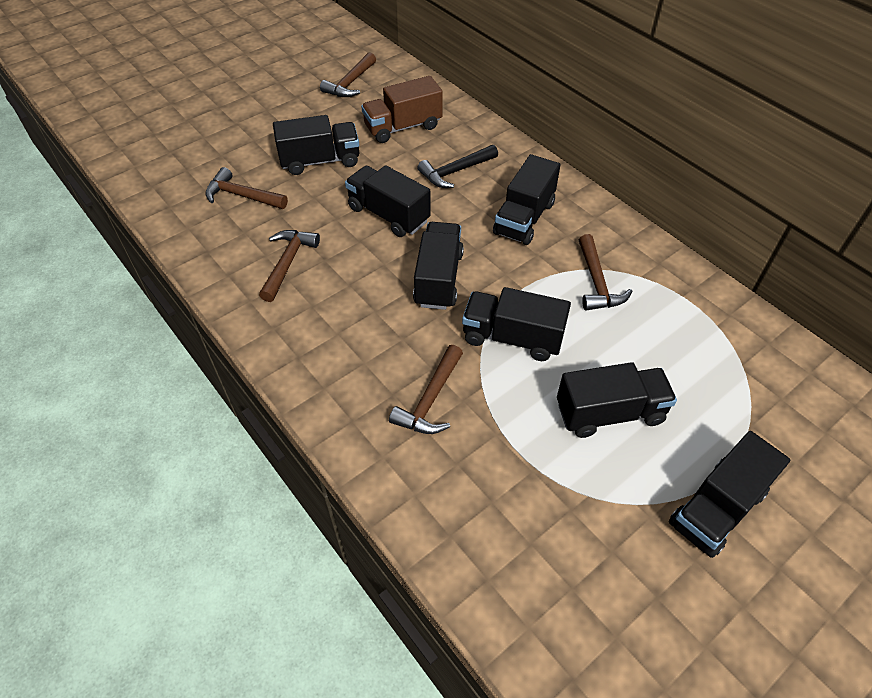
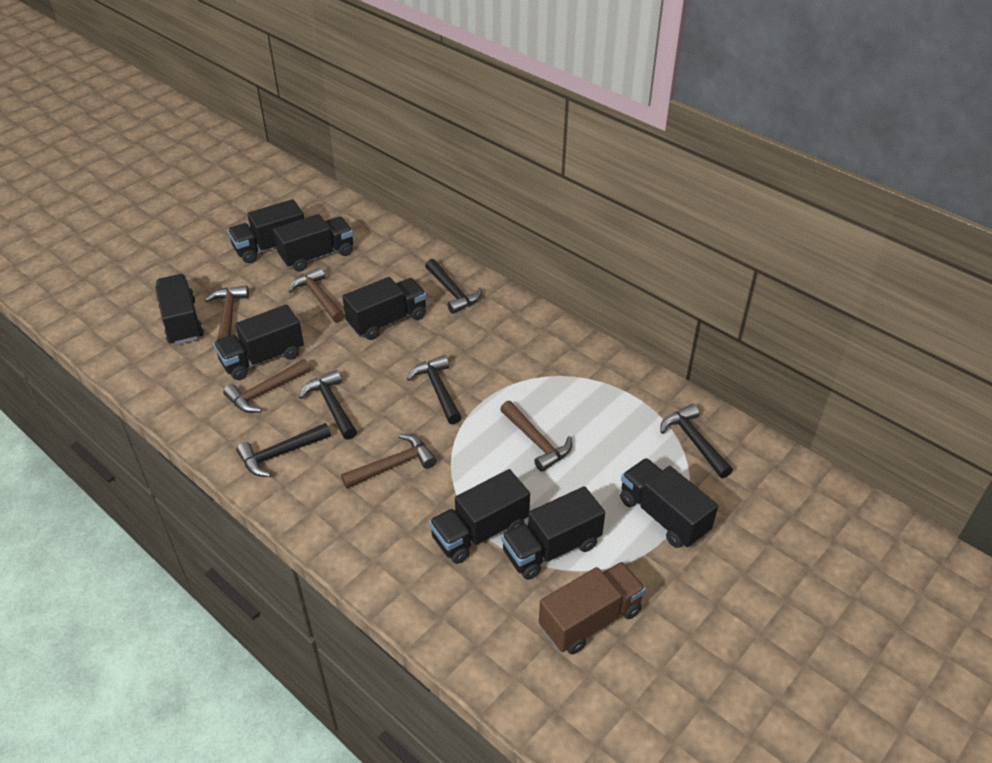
black hammer: [417,145,498,188] = 1 -> [236,423,331,477] [299,370,357,440] [407,355,462,424] [425,259,482,314] [660,404,733,478] = 5
black truck: [273,115,359,175] [345,165,431,237] [413,222,464,310] [462,287,571,361] [493,154,560,245] [557,362,677,438] [669,431,790,558] = 7 -> [155,274,204,345] [213,304,304,380] [227,199,304,263] [273,214,353,272] [342,277,427,340] [429,469,530,564] [501,486,605,580] [620,458,718,548] = 8

